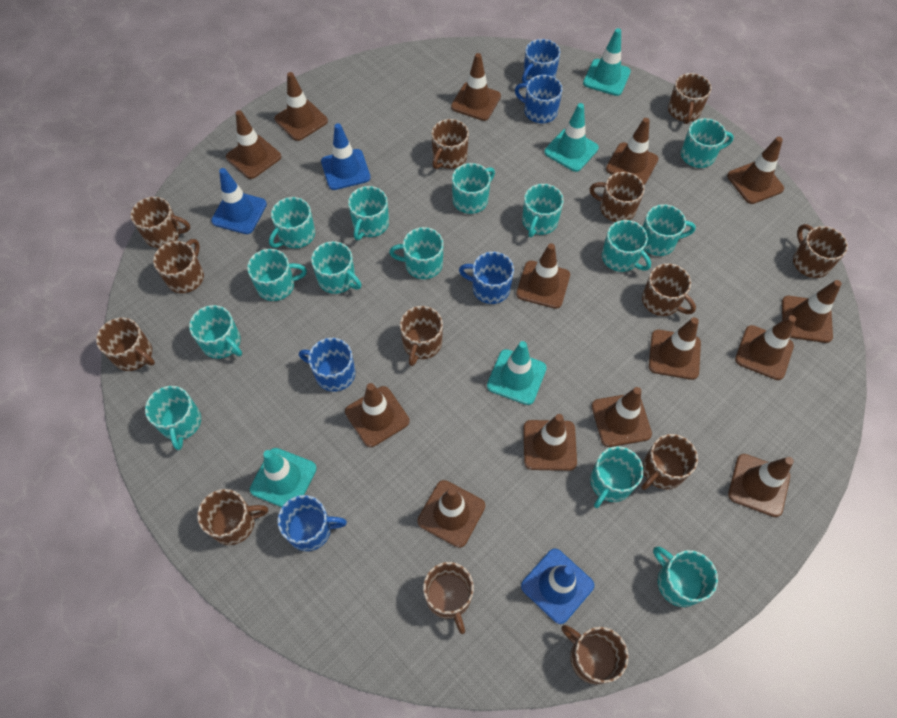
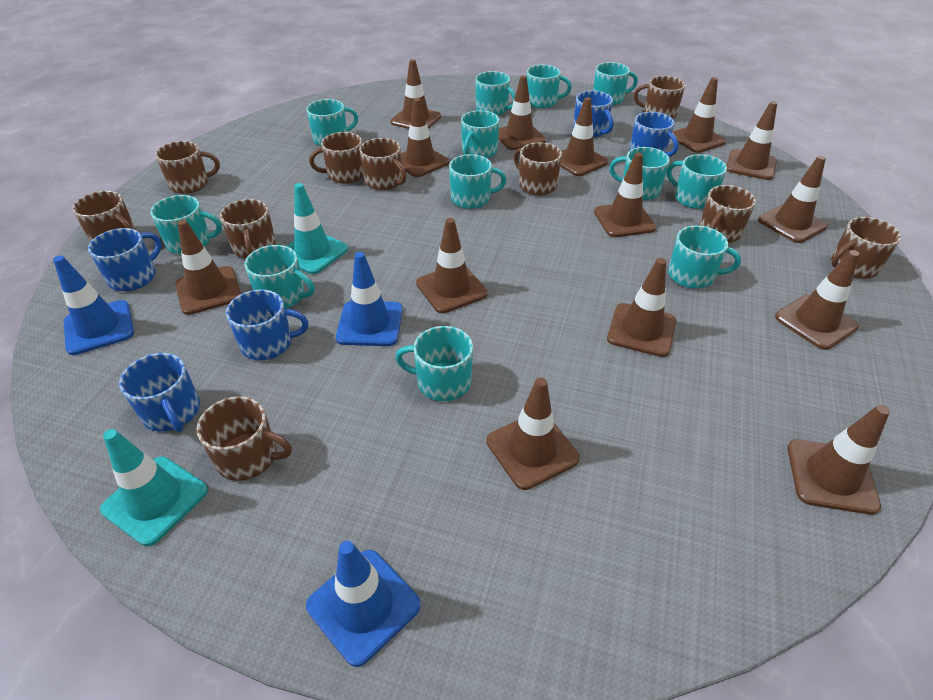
brown mug: [96,318,155,371] [130,197,190,248] [153,239,204,293] [197,489,268,545] [400,306,443,366] [423,562,474,634] [431,119,469,169] [562,625,628,684] [590,172,645,222] [641,434,698,490] [642,263,696,316] [668,73,712,124] [793,224,848,278] = 13 -> [72,191,136,242] [155,141,220,194] [197,396,292,481] [220,199,276,259] [309,132,363,184] [359,138,406,190] [514,142,562,195] [634,76,685,119] [699,185,756,243] [831,217,901,279] = 10
turquoise mug: [145,386,201,450] [189,305,242,359] [247,249,307,301] [269,197,315,248] [311,241,362,294] [348,186,389,240] [389,227,443,279] [452,163,495,214] [522,184,564,237] [590,446,644,508] [602,220,651,272] [643,204,696,256] [653,547,718,607] [681,118,734,168] = 14 -> [150,195,222,254] [245,245,315,309] [306,99,358,146] [395,326,473,401] [449,154,506,209] [461,110,499,159] [475,71,516,115] [527,65,572,108] [593,62,638,106] [609,147,670,201] [667,154,727,209] [668,226,741,289] = 12
turquoise traffic cone: [250,448,317,507] [487,341,547,405] [544,103,599,172] [583,28,631,96] = 4 -> [100,429,208,546] [287,183,348,274] = 2

